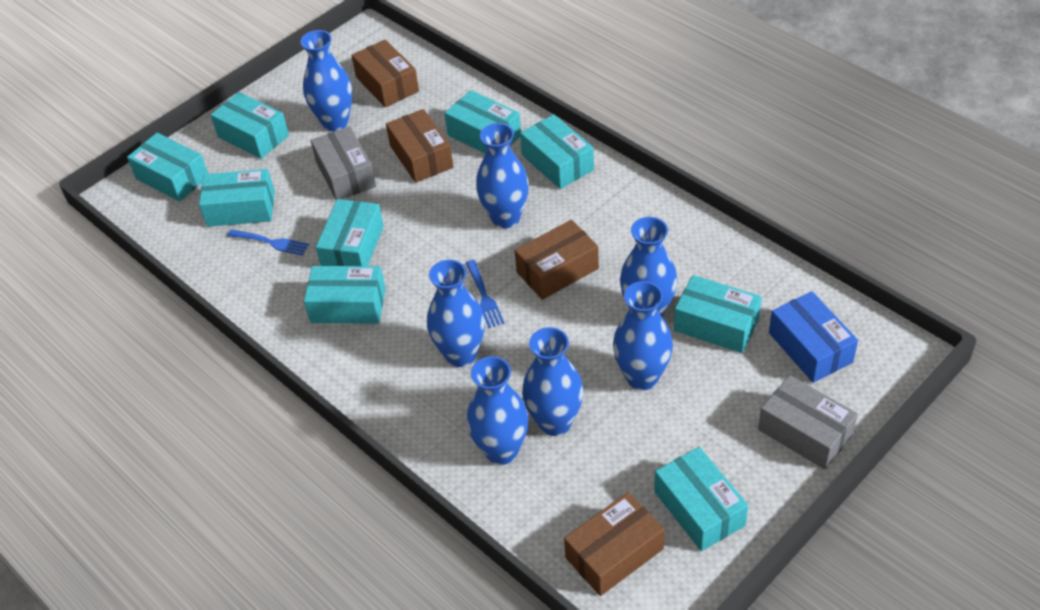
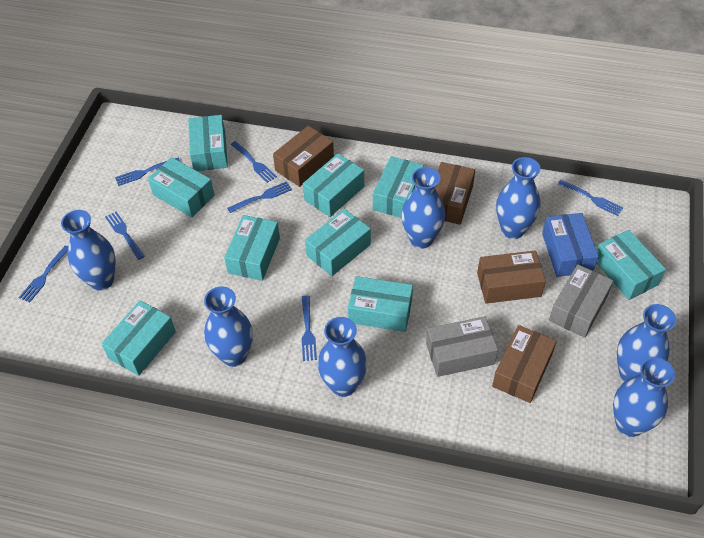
blue fork: [227,229,309,256] [466,260,505,328] = 2 -> [19,246,68,303] [105,212,145,260] [115,158,180,186] [227,181,292,213] [231,141,277,183] [302,295,317,361] [558,180,623,216] = 7

